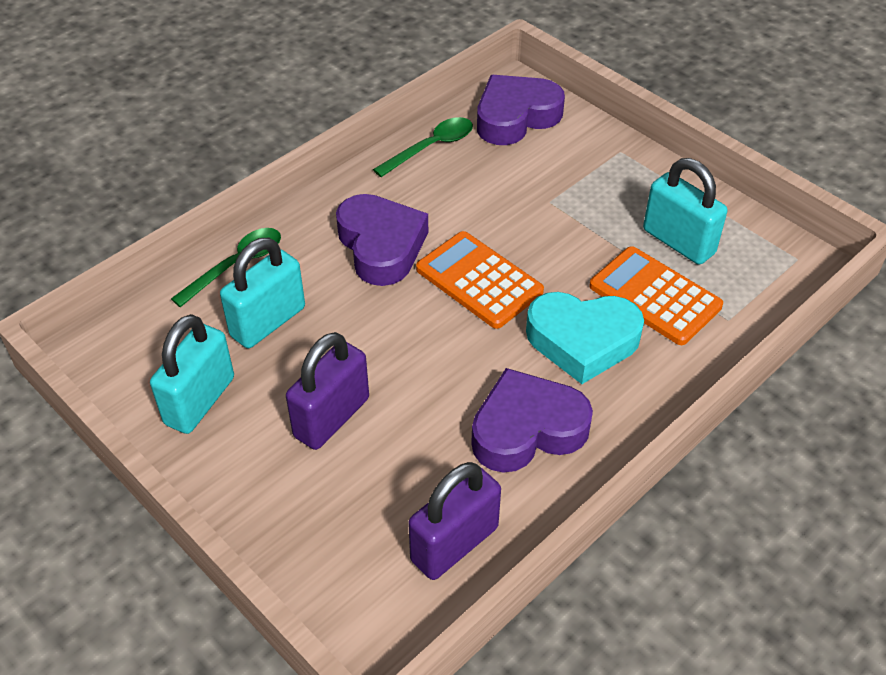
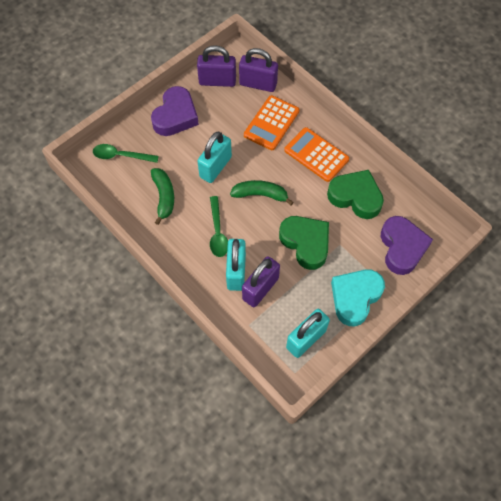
green banana: none = 0 -> [151,168,174,225] [230,180,294,205] = 2
green heart: none = 0 -> [279,216,329,270] [327,170,384,219] = 2
purple heart: [336,194,428,286] [471,368,593,473] [477,75,565,145] = 3 -> [151,86,199,136] [381,216,433,275] = 2
purple padlock: [286,332,369,450] [408,462,501,580] = 2 -> [197,45,236,87] [239,48,278,92] [242,256,280,307] = 3

